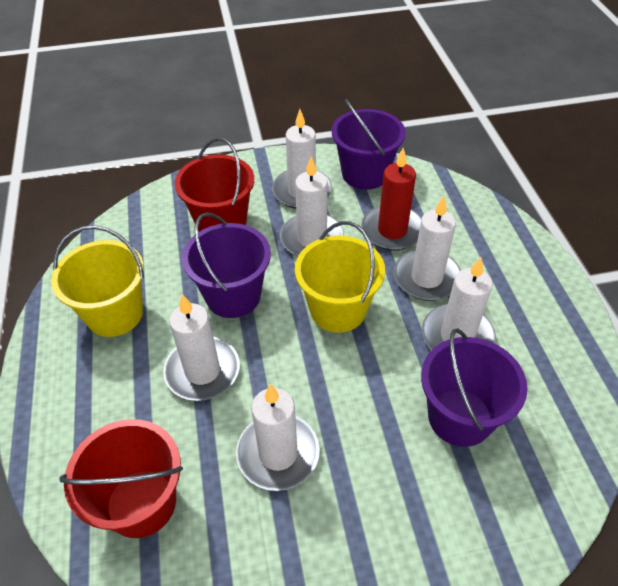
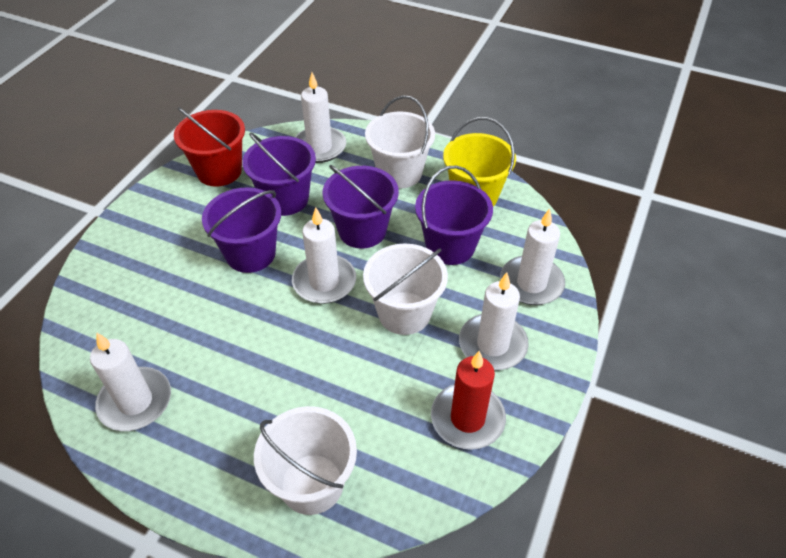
purple bucket: [182,212,271,318] [332,99,406,190] [421,328,527,447] = 3 -> [202,187,281,273] [242,132,316,216] [322,165,399,248] [415,165,493,265] = 4
red bucket: [60,419,183,538] [175,137,254,232] = 2 -> [174,107,245,187] = 1
white bucket: none = 0 -> [254,406,357,515] [363,244,448,335] [365,95,435,189] = 3
white candle: [163,294,240,401] [236,384,320,491] [272,109,332,209] [280,157,344,256] [394,196,461,301] [422,257,496,350] = 6 -> [90,333,171,431] [292,207,356,304] [295,72,346,163] [459,272,529,370] [500,208,565,305] = 5
yellow bucket: [51,225,144,337] [295,221,385,333] = 2 -> [443,117,516,207] = 1

